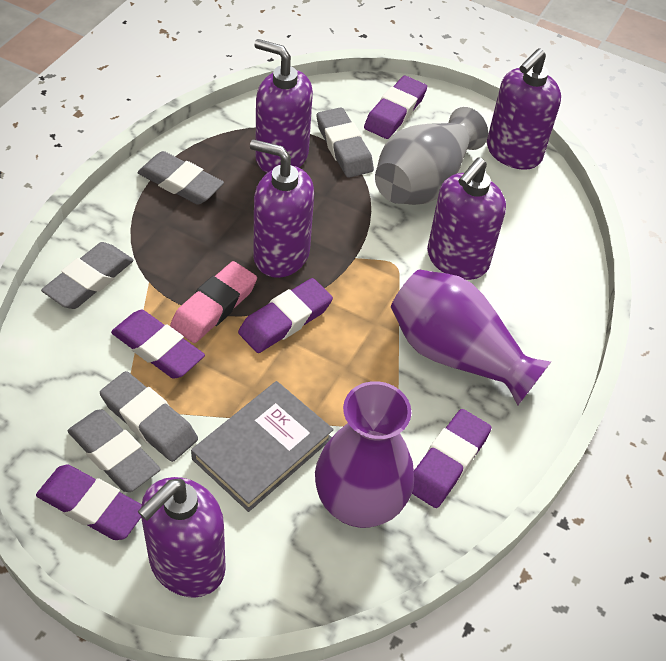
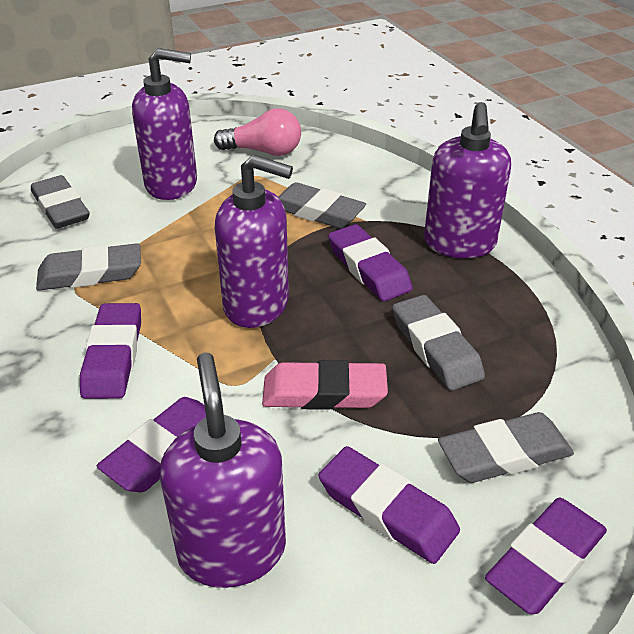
grey book: [191,381,334,512] = 1 -> none = 0
grey vase: [375,107,488,205] = 1 -> none = 0
pink light bulb: none = 0 -> [214,108,301,156] = 1
purple soap dispenser: [138,477,226,598] [250,139,314,278] [254,39,313,173] [427,157,506,280] [487,48,561,170] = 5 -> [132,48,197,200] [160,353,286,588] [215,155,293,328] [424,102,511,258] = 4
purple vase: [315,381,414,528] [391,269,551,405] = 2 -> none = 0

